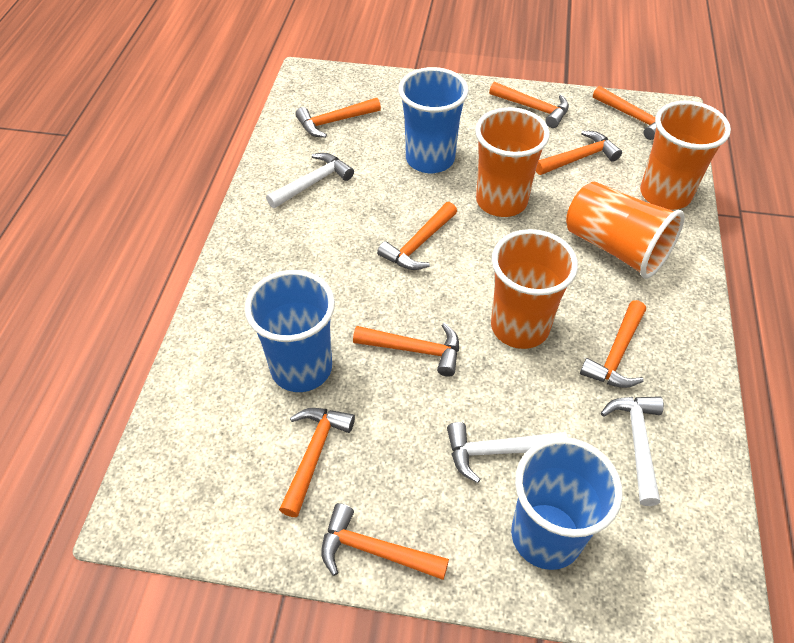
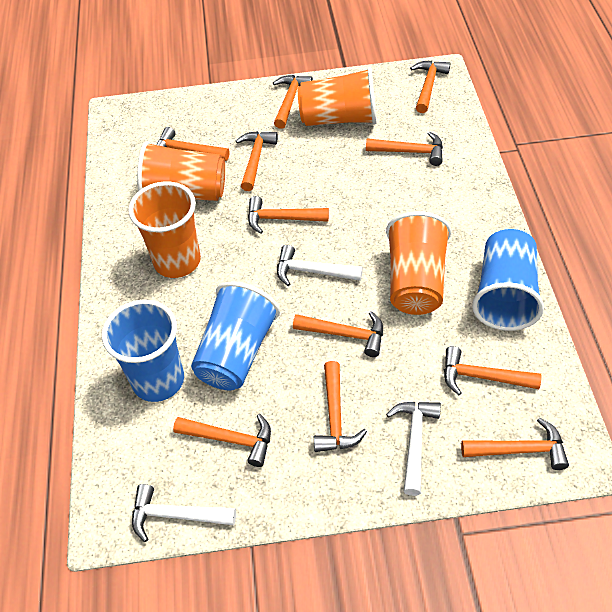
orange hammer: [279,408,355,517] [295,98,381,138] [321,503,449,580] [353,323,459,377] [377,202,457,270] [489,82,569,128] [536,131,622,175] [580,300,646,388] [593,86,656,140] = 9 -> [157,127,230,161] [173,414,271,467] [236,131,278,191] [248,196,329,234] [273,75,313,129] [293,311,383,357] [314,361,367,452] [366,132,443,166] [410,61,450,113] [444,346,542,395] [461,418,569,470] = 11

